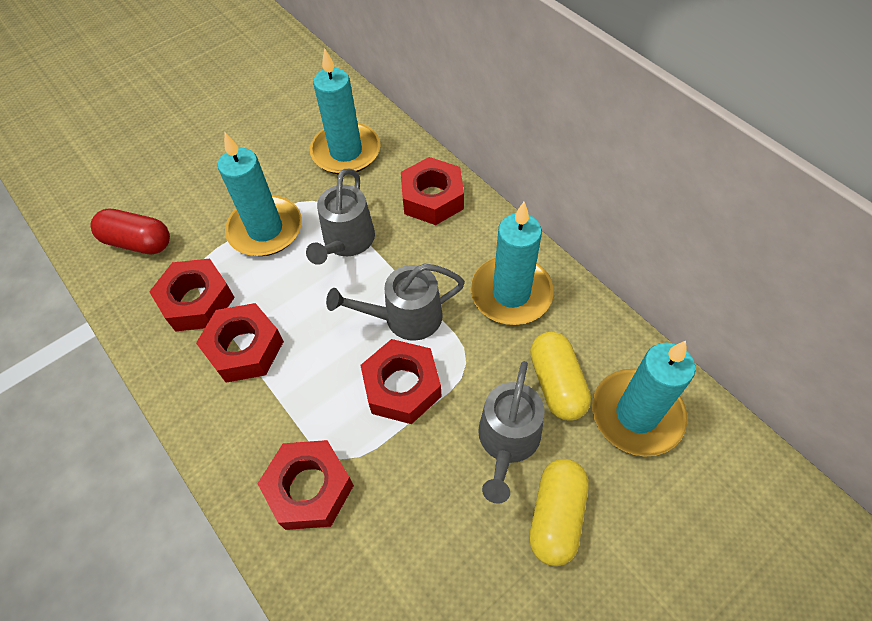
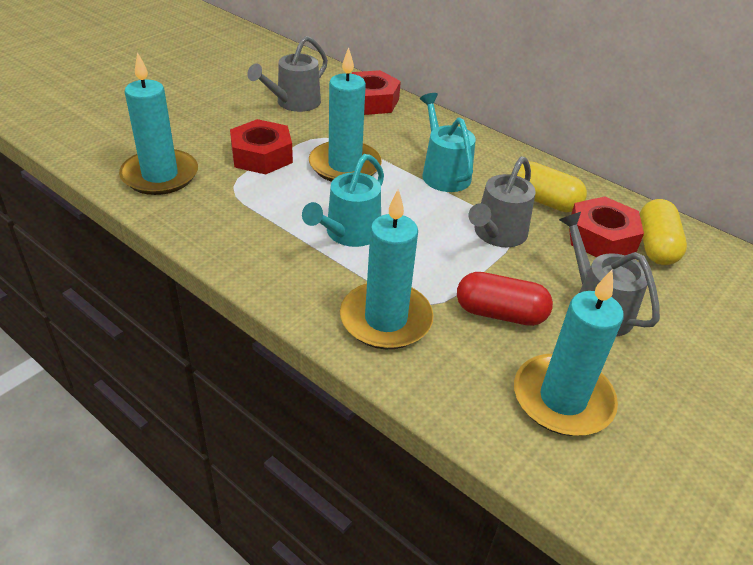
red nut: [149,259,235,332] [196,303,284,382] [257,440,354,530] [360,339,442,424] [401,157,464,225] = 5 -> [230,119,293,175] [351,70,401,115] [569,196,644,257] = 3
turquoise watering can: none = 0 -> [302,154,384,247] [420,93,476,192] = 2

